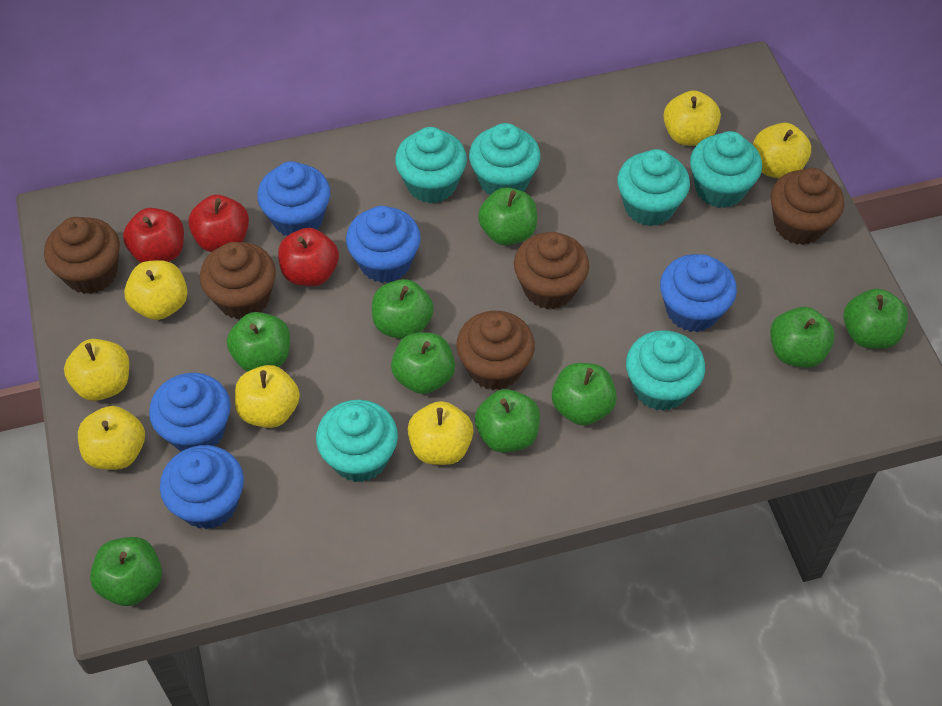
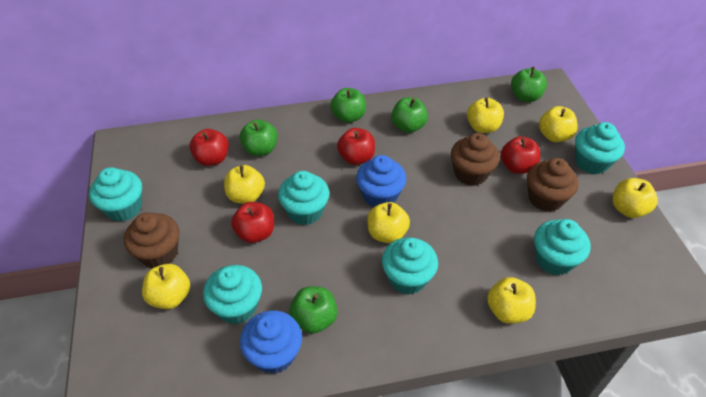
blue cupcake: [149,373,231,451] [160,445,244,529] [257,161,330,236] [346,206,421,283] [660,254,737,332] = 5 -> [240,310,302,374] [356,155,406,207] = 2
brown cupcake: [44,217,120,294] [200,242,276,319] [456,311,535,390] [514,232,589,309] [770,168,844,245] = 5 -> [124,212,180,268] [451,133,500,186] [527,158,579,212] = 3
green apple: [90,537,162,606] [227,312,290,371] [372,279,434,339] [391,333,455,394] [475,389,540,453] [478,187,537,245] [552,363,617,425] [770,307,835,368] [844,289,908,349] = 9 -> [240,120,278,156] [289,286,338,334] [330,88,366,123] [391,97,428,133] [511,67,547,102] = 5
red apple: [123,208,184,263] [188,195,249,252] [278,228,339,286] = 3 -> [190,129,229,166] [231,202,274,243] [337,128,375,165] [501,136,540,174] = 4

